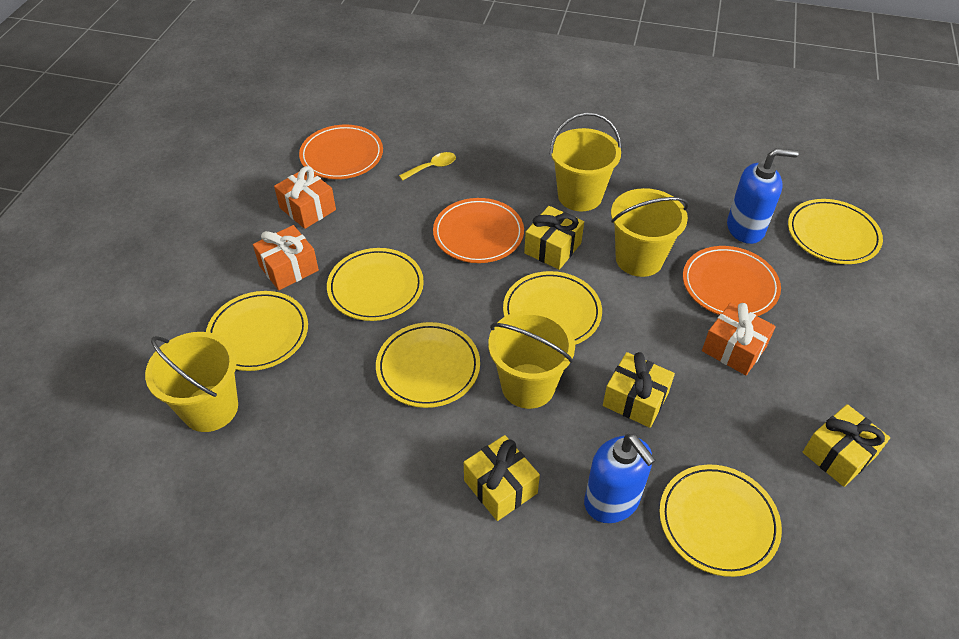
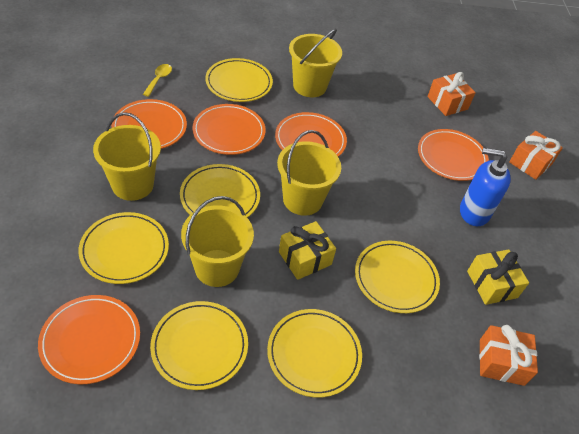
blue soap dispenser: [584,434,656,523] [727,148,799,244] = 2 -> [460,148,511,226] = 1
orange plate: [299,125,383,179] [433,198,524,263] [683,246,781,316] = 3 -> [38,295,140,384] [111,99,187,149] [192,104,266,155] [275,112,347,157] [418,129,489,181] = 5
yellow gift: [464,435,540,521] [524,206,584,270] [603,352,675,428] [803,404,890,487] = 4 -> [279,221,336,280] [467,249,529,305] = 2

